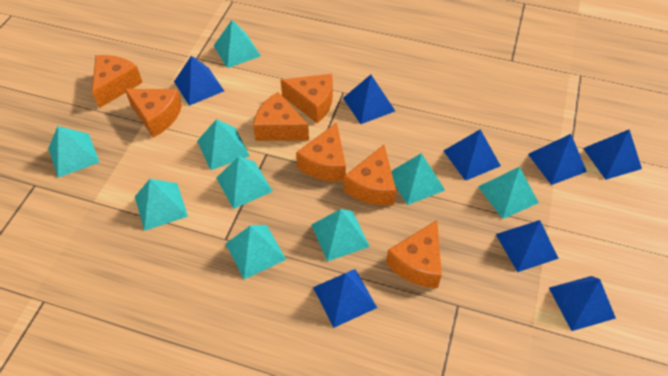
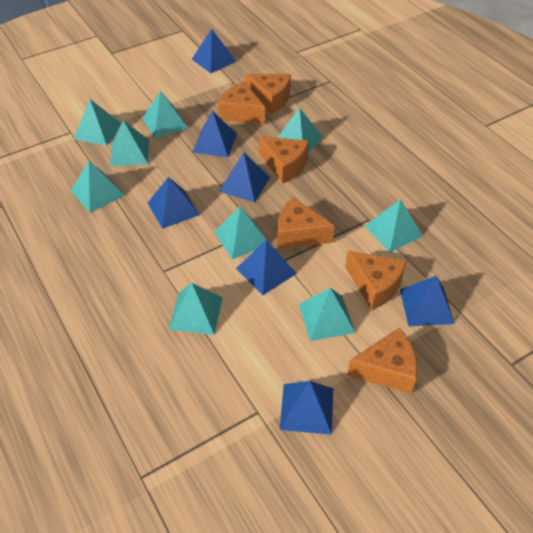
blue pyramid: [174,56,224,106] [313,269,377,328] [343,75,395,124] [444,129,501,181] [496,220,559,272] [528,134,587,185] [549,276,616,331] [583,129,642,180] = 8 -> [148,177,200,229] [192,29,237,73] [193,111,237,157] [219,152,270,203] [236,240,297,295] [280,381,333,435] [400,276,454,326] = 7
orange cheese: [92,55,143,108] [125,89,182,138] [253,92,309,141] [281,74,333,124] [296,122,346,182] [344,145,396,206] [386,220,442,288] = 7 -> [218,82,265,124] [245,74,291,114] [259,136,309,184] [277,197,334,249] [345,250,406,310] [347,328,417,394] = 6

